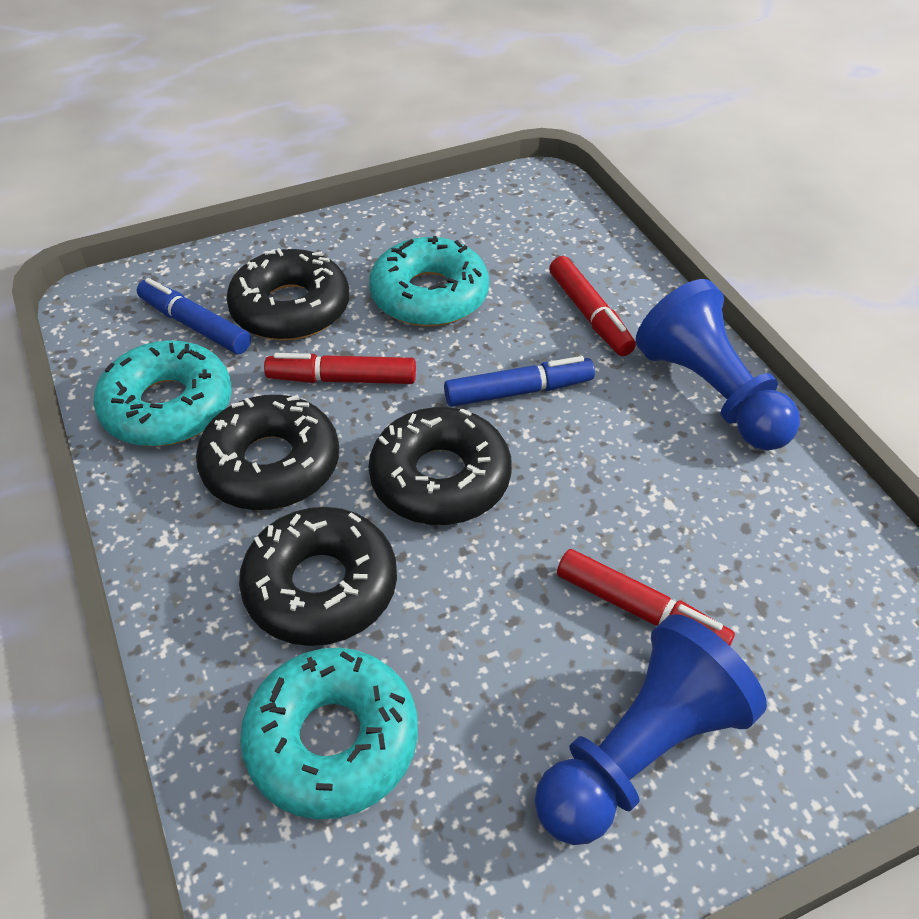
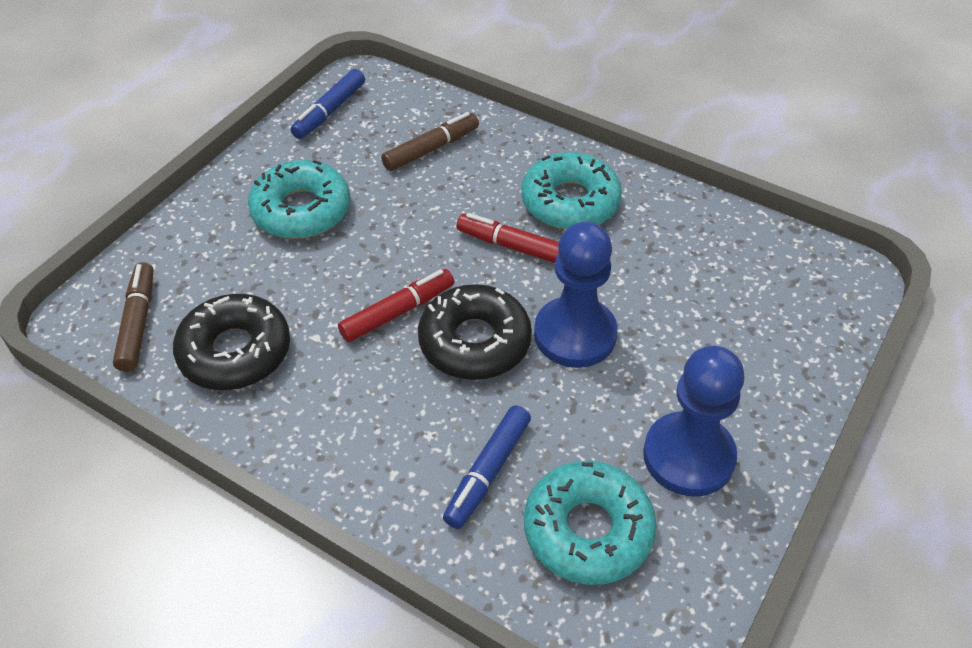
black donut: [196,394,339,510] [226,248,349,341] [239,507,397,646] [369,407,512,525] = 4 -> [173,294,290,390] [418,284,532,380] = 2
brown marker: none = 0 -> [113,262,153,372] [381,112,479,171] = 2
red marker: [264,353,416,384] [549,256,636,356] [557,549,735,646] = 3 -> [338,269,454,342] [457,213,559,263] = 2

